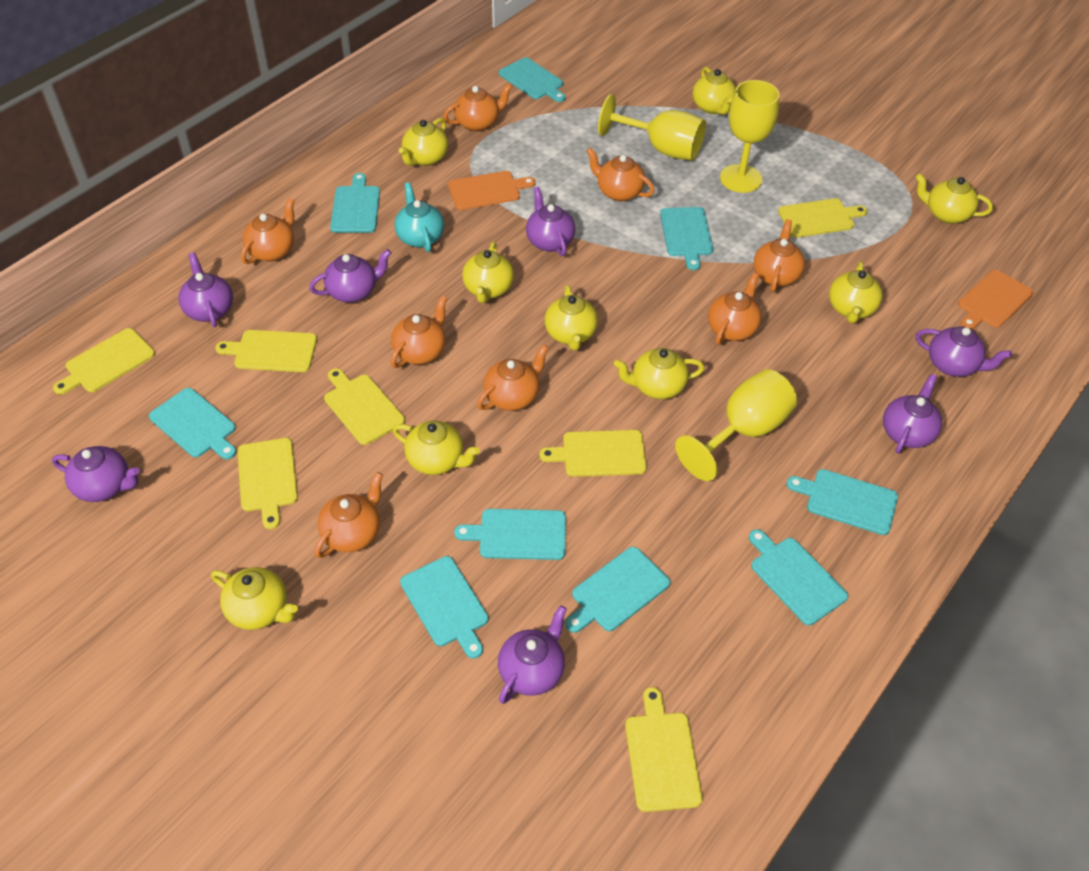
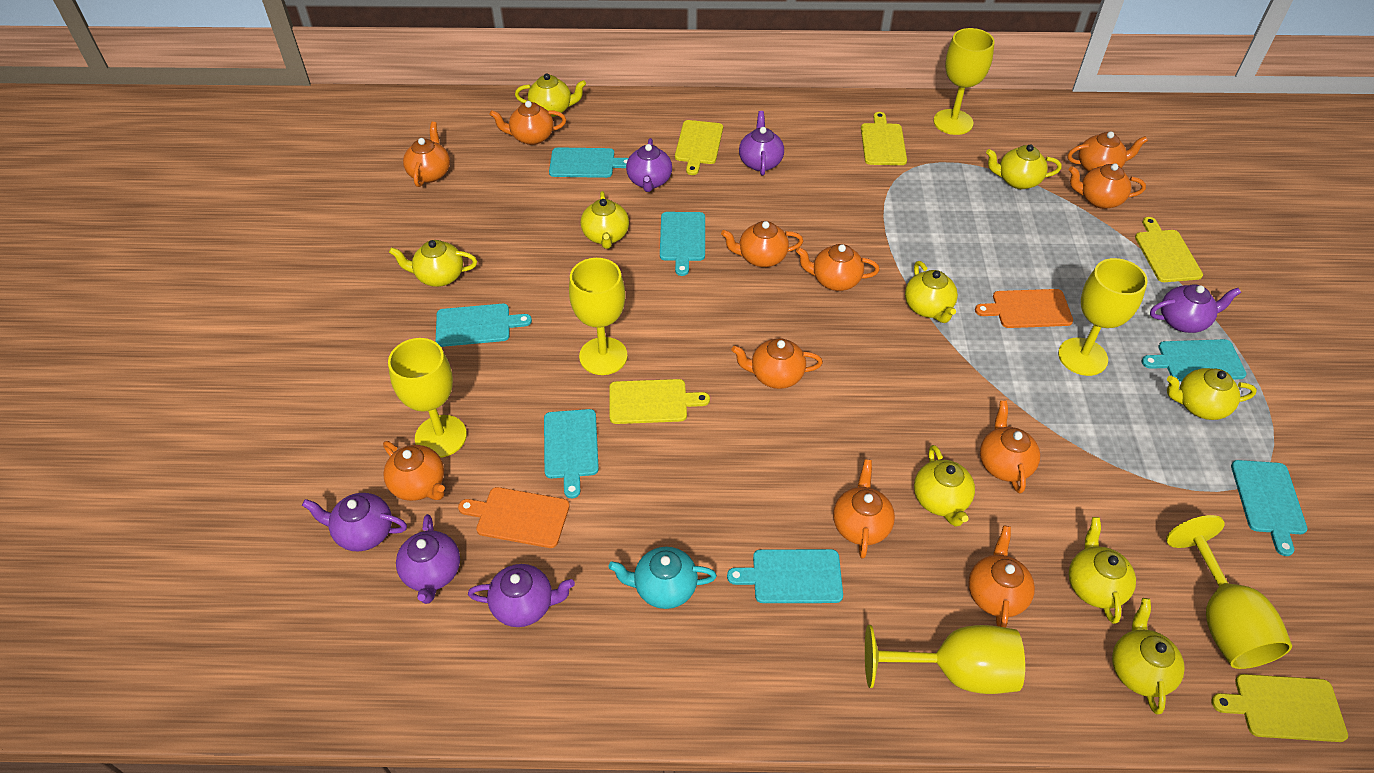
orange teapot: [241,198,295,264] [315,472,383,558] [391,296,447,368] [443,84,512,131] [477,344,549,411] [586,148,654,201] [708,273,761,345] [753,219,805,292] = 8 -> [383,441,445,501] [403,122,450,187] [490,101,566,145] [721,221,803,267] [731,338,823,389] [796,244,880,291] [833,459,895,559] [968,525,1035,628] [980,401,1040,494] [1068,131,1148,172] [1069,163,1146,209] = 11
purple teapot: [52,446,140,502] [178,253,233,327] [309,249,391,303] [498,605,567,704] [526,187,575,256] [883,374,942,453] [916,326,1012,377] = 7 -> [302,493,407,551] [396,514,460,604] [468,564,575,627] [626,138,672,192] [739,111,784,176] [1150,284,1241,333] = 6
turquoise cutting board: [149,388,236,459] [330,173,380,233] [400,556,489,659] [454,509,566,560] [499,57,566,102] [565,547,670,633] [660,207,713,270] [749,529,848,625] [787,469,898,535] = 9 -> [436,304,532,347] [544,409,599,498] [549,147,628,178] [660,212,705,276] [727,549,843,603] [1142,339,1247,381] [1231,460,1307,556] = 7
yellow cutting board: [53,328,155,395] [215,330,317,372] [237,438,298,529] [324,368,405,445] [539,430,647,477] [625,687,702,812] [778,198,867,238] = 7 -> [609,379,710,424] [675,120,723,175] [861,112,907,165] [1135,217,1203,282] [1211,674,1348,742] = 5
yellow goblet: [598,94,706,161] [675,369,797,481] [720,80,780,193] = 3 -> [388,338,467,458] [569,258,628,375] [865,625,1025,694] [933,28,995,135] [1058,258,1148,376] [1166,515,1292,669] = 6

